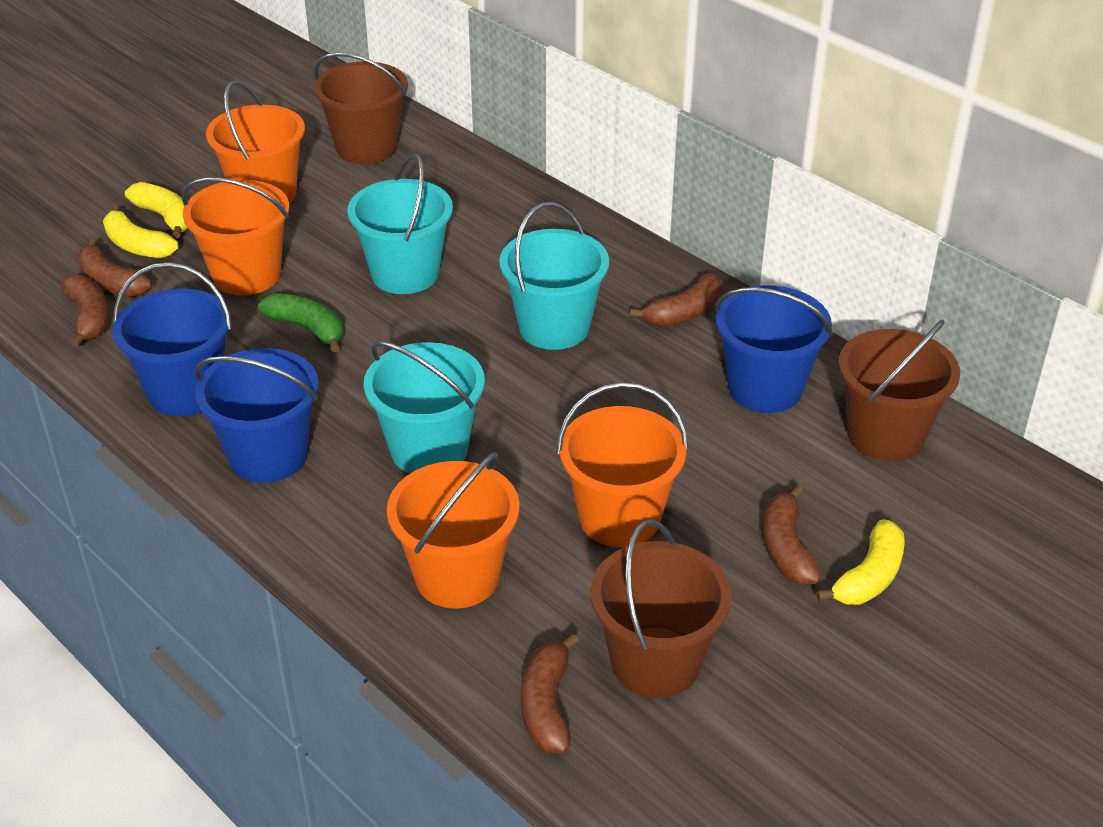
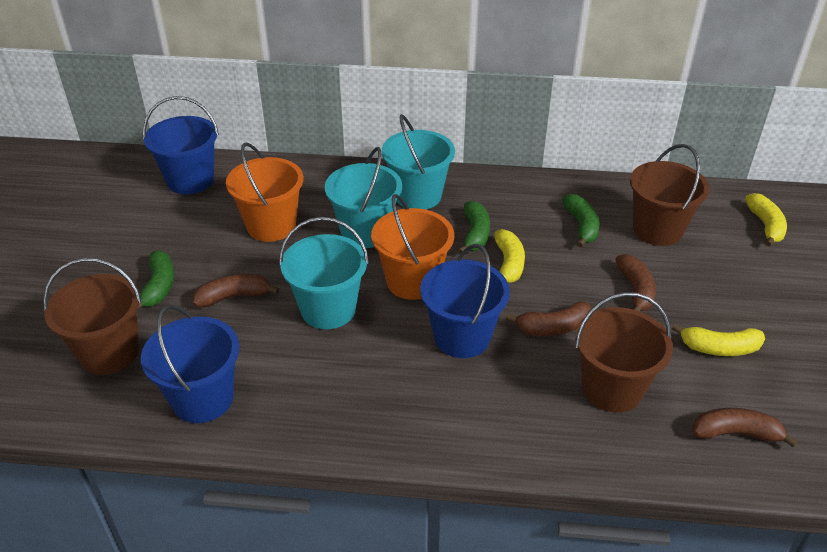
brown banana: [60,274,109,347] [77,239,152,297] [521,634,579,753] [630,273,723,326] [763,485,822,585] = 5 -> [192,274,279,307] [506,301,592,336] [615,254,656,311] [693,408,798,448] = 4
green banana: [258,293,343,352] = 1 -> [137,250,174,310] [458,201,490,254] [562,194,599,248] = 3
orange bucket: [182,177,289,295] [206,80,305,203] [387,452,520,608] [557,382,688,547] = 4 -> [226,143,304,242] [371,194,454,300] = 2

